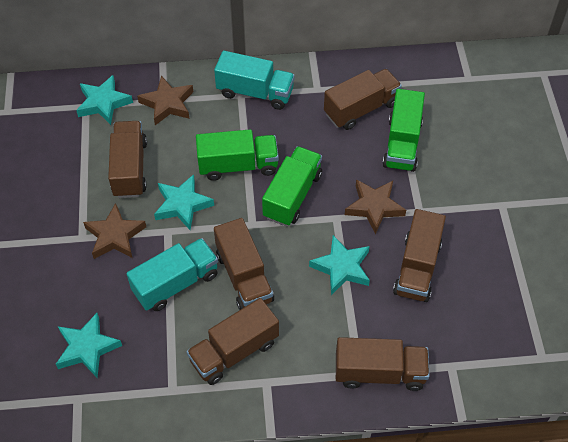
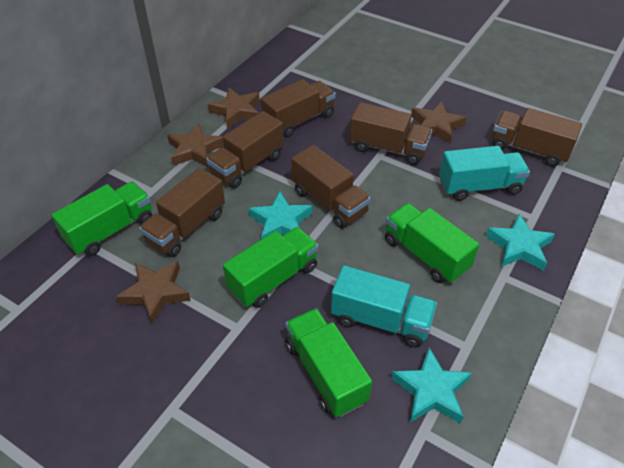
brown star: [83,203,146,259] [137,76,193,125] [345,180,406,234] = 3 -> [116,261,191,324] [167,123,224,168] [208,87,260,129] [411,102,467,144] = 4
green truck: [196,129,279,181] [262,146,322,226] [383,89,425,172] = 3 -> [51,182,152,256] [223,227,319,308] [285,308,372,417] [385,203,479,283] = 4
turquoise star: [56,313,122,377] [76,75,133,125] [154,174,214,230] [309,235,370,295] = 4 -> [249,191,312,240] [391,347,472,423] [486,214,555,271] = 3

